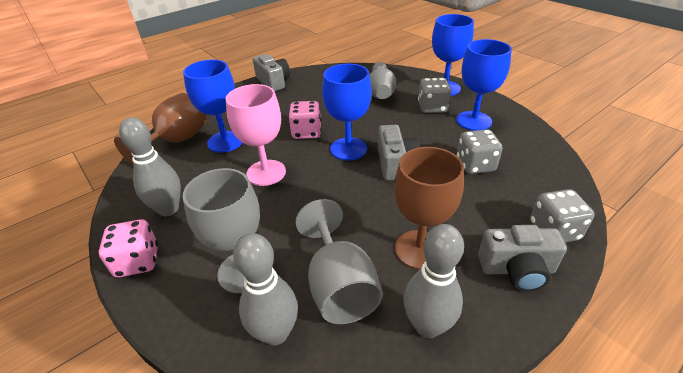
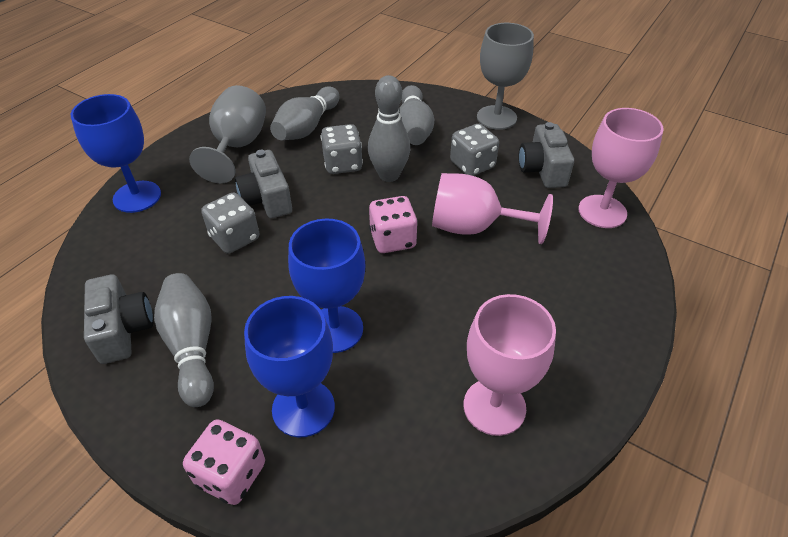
blue goblet: [183,60,242,153] [322,64,372,160] [432,14,474,96] [456,39,512,131] = 4 -> [71,94,161,213] [244,296,335,437] [288,219,366,353] = 3
brown goblet: [114,93,206,165] [394,147,464,269] = 2 -> none = 0
pink goblet: [226,84,286,186] = 1 -> [432,173,553,244] [464,294,556,436] [578,108,664,228] = 3

